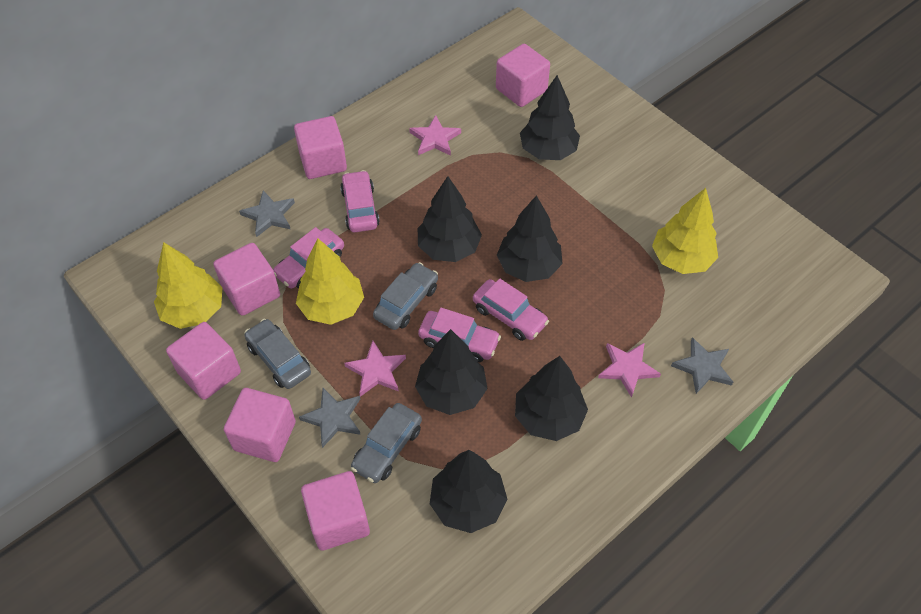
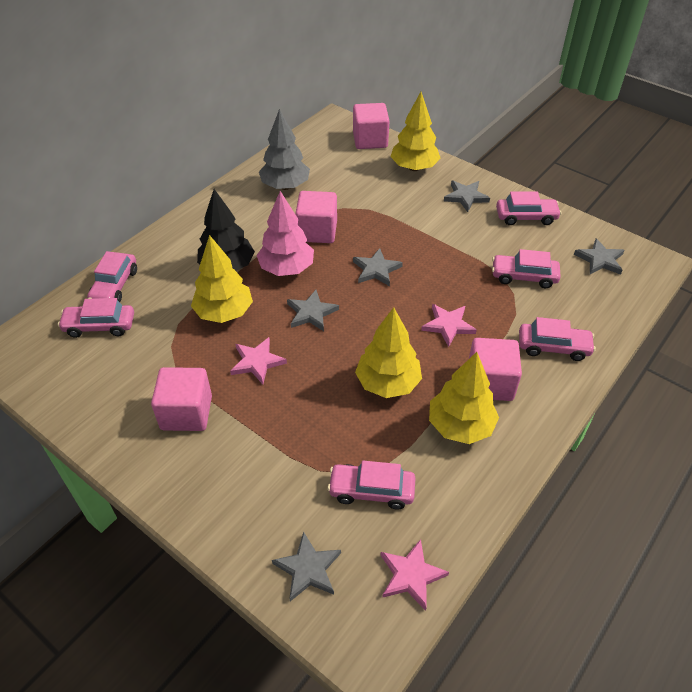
black tree: [415,329,488,415] [418,176,482,262] [430,450,507,533] [497,195,563,282] [515,356,588,441] [520,75,580,160] = 6 -> [197,189,255,271] = 1
grey car: [245,319,311,389] [351,403,422,483] [373,262,438,330] = 3 -> none = 0
grey star: [239,190,295,237] [299,388,361,448] [671,337,733,394] = 3 -> [272,531,341,601] [287,290,339,331] [353,248,403,286] [444,180,490,212] [574,238,625,275] = 5
grey tree: none = 0 -> [259,109,310,190] = 1
pink car: [273,227,344,289] [340,170,380,232] [418,308,501,363] [473,278,549,341] = 4 -> [58,298,134,338] [87,251,137,302] [327,460,416,509] [492,249,561,288] [496,191,561,225] [519,317,596,361] = 6
pink cube: [166,322,241,400] [213,243,280,316] [224,388,296,462] [294,116,347,179] [301,471,370,551] [496,44,550,107] = 6 -> [151,367,212,431] [295,191,337,243] [353,103,389,149] [469,338,522,401] = 4
pink tree: none = 0 -> [257,191,314,276] = 1
yellow tree: [154,242,223,329] [296,238,364,325] [652,188,718,274] = 3 -> [191,235,253,323] [355,307,422,398] [390,92,441,171] [429,352,499,444] = 4

